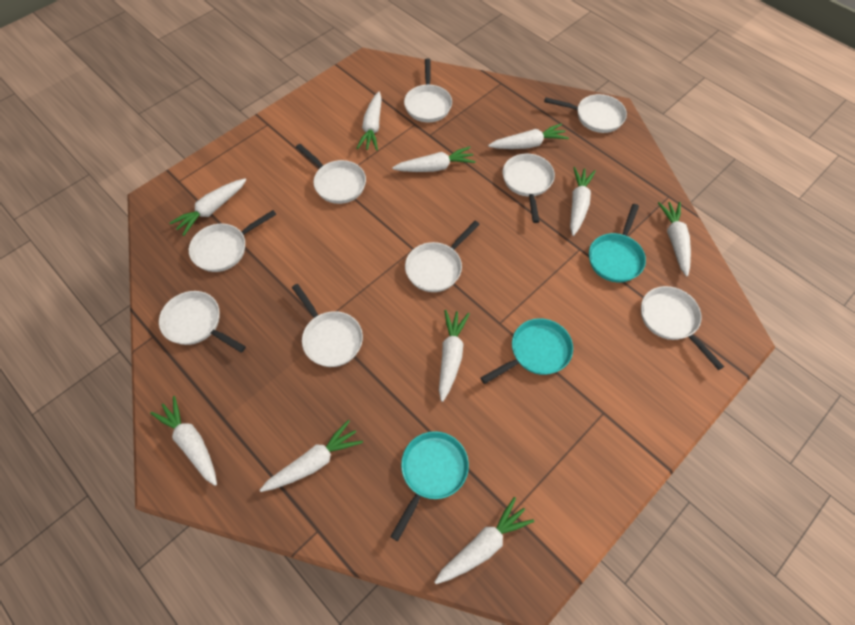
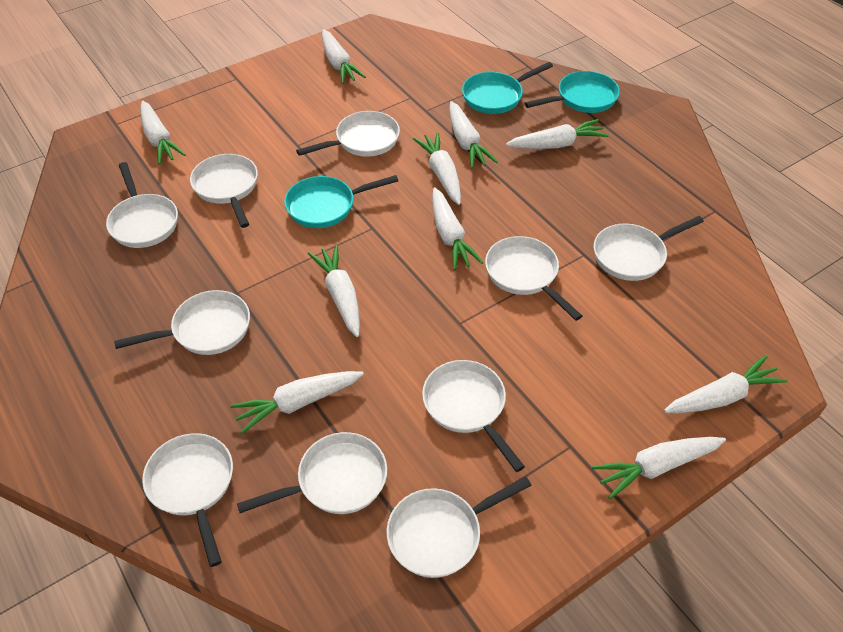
white pan: [159,291,246,353] [189,210,277,272] [292,284,363,367] [296,144,366,204] [404,59,452,122] [405,221,480,292] [503,154,555,223] [544,94,627,133] [641,286,724,370] = 9 -> [106,162,178,248] [114,290,250,355] [142,433,233,567] [190,154,258,228] [237,432,387,514] [296,111,400,157] [387,476,532,578] [422,360,525,472] [485,236,582,321] [594,216,704,281] = 10

